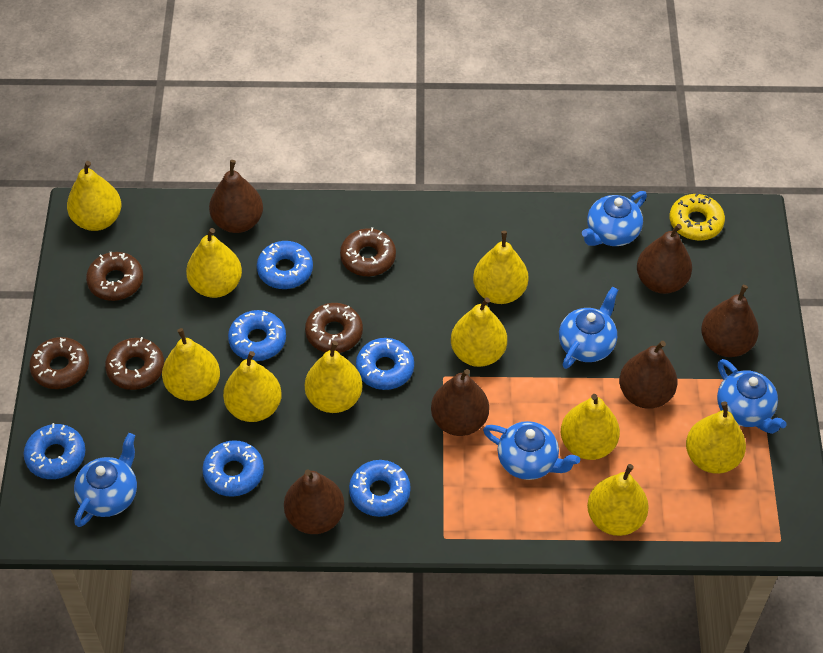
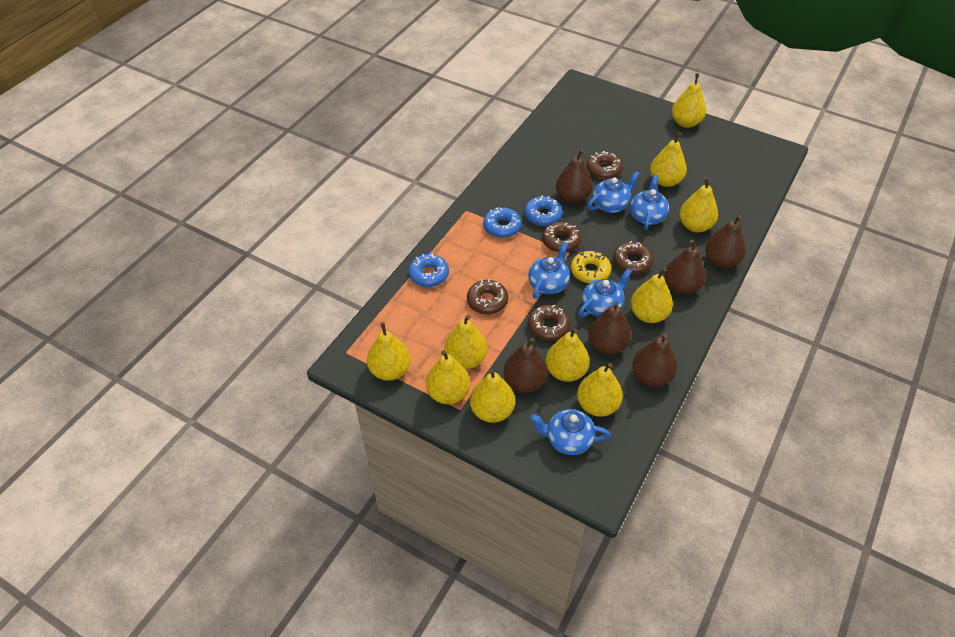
blue donut: [24,423,85,479] [202,440,264,497] [228,310,286,361] [257,241,313,289] [349,460,411,517] [356,338,414,390] = 6 -> [409,254,449,287] [483,207,522,238] [525,195,563,226] = 3

